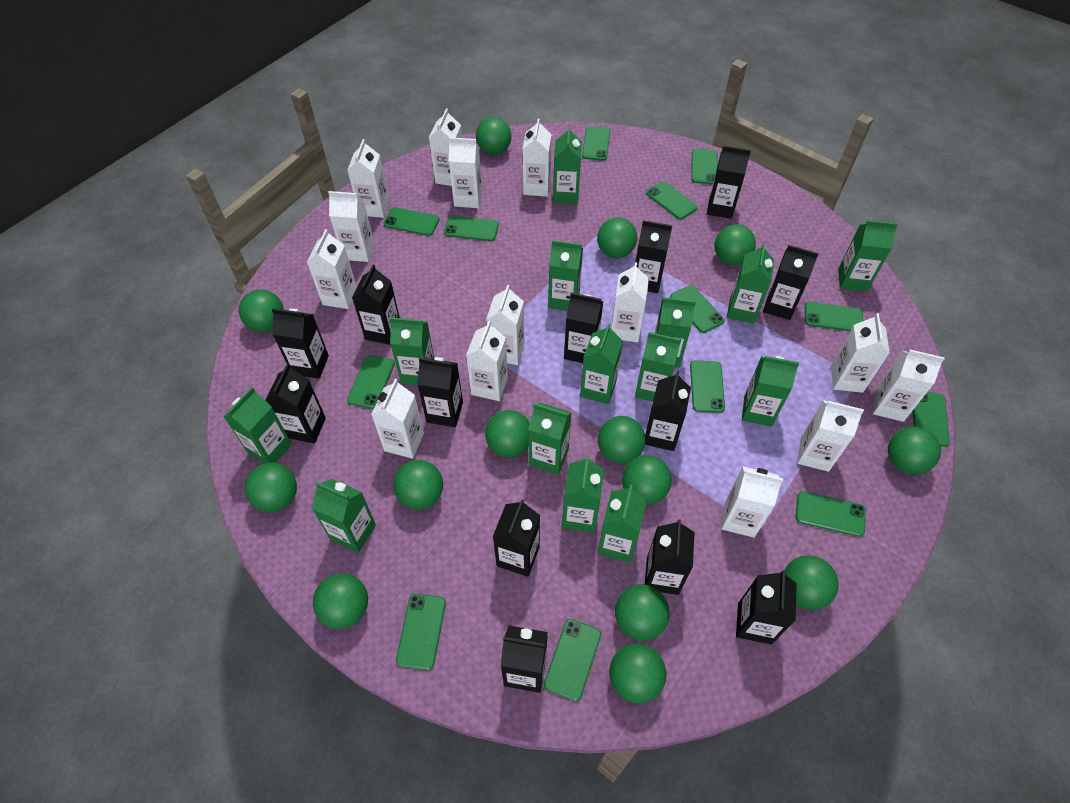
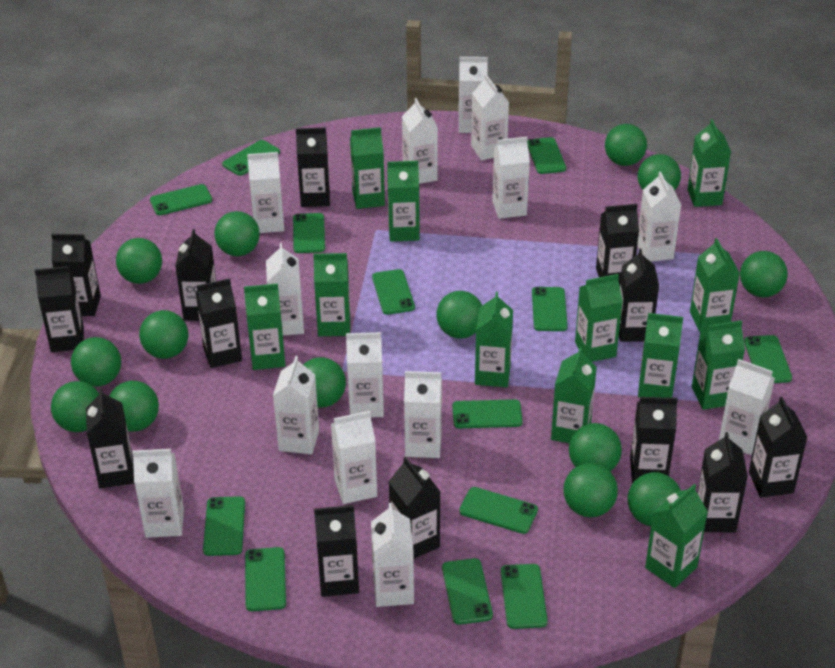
green carton: [223,387,292,464] [311,479,376,553] [390,317,434,385] [528,403,572,475] [548,240,583,311] [553,126,582,204] [562,455,604,533] [580,324,623,404] [598,485,647,563] [635,332,681,402] [655,297,696,368] [727,243,774,324] [742,356,799,427] [838,220,898,292] = 14 -> [244,283,285,370] [313,253,350,336] [350,127,385,209] [387,161,420,242] [475,292,513,388] [551,347,597,443] [575,274,623,362] [638,313,683,398] [645,484,708,588] [688,119,731,207] [690,238,740,332] [692,320,745,410] = 12

